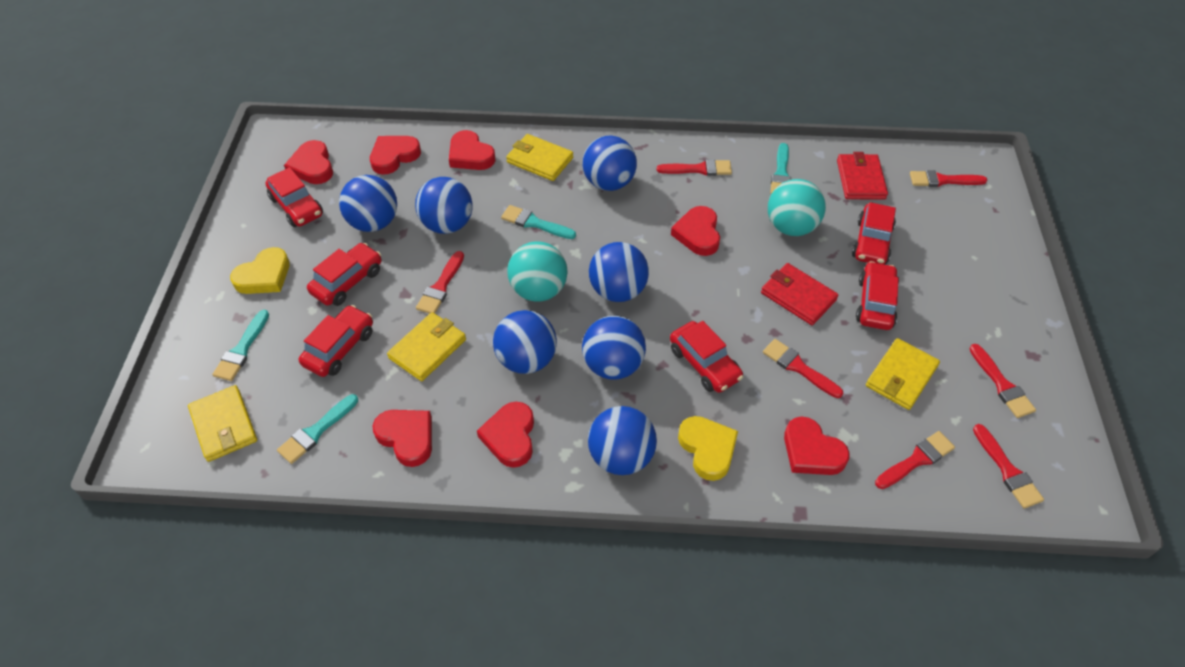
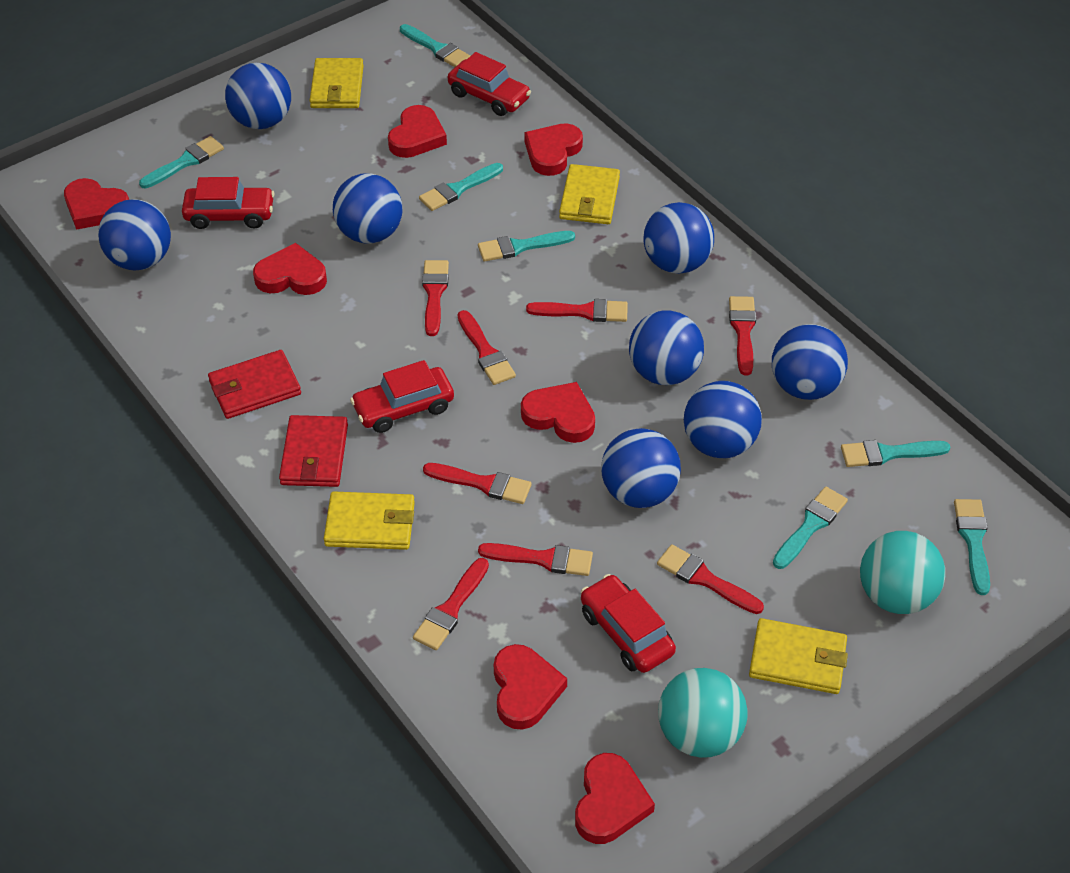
blue ball: [339,175,397,232] [415,177,473,234] [493,310,557,374] [582,316,646,380] [583,135,637,191] [588,406,657,475] [589,242,649,302] = 7 -> [98,199,171,271] [225,63,291,129] [333,173,402,244] [601,428,681,508] [629,310,704,385] [644,202,714,274] [684,381,762,458] [772,324,848,400] = 8
red brush: [416,251,464,314] [657,159,732,176] [763,339,843,398] [875,431,955,489] [910,170,987,187] [970,344,1036,418] [973,424,1044,509] = 7 -> [413,558,489,650] [422,260,449,336] [423,463,531,504] [458,310,516,385] [478,543,593,576] [526,299,628,322] [657,544,764,614] [729,296,756,375] = 8
red car: [265,167,323,227] [299,305,373,377] [307,243,382,306] [670,321,744,393] [852,202,896,264] [856,261,899,330] = 6 -> [182,177,275,229] [350,360,454,433] [448,52,531,116] [581,574,676,673] = 4
turquoise brush: [212,310,269,381] [277,394,358,464] [501,205,576,239] [770,143,791,194] = 4 -> [139,136,224,188] [400,24,470,67] [419,163,503,211] [478,231,575,261] [773,487,848,569] [841,440,950,467] [954,499,990,595] = 7
yellow heart: [230,247,290,294] [678,416,738,481] = 2 -> none = 0

